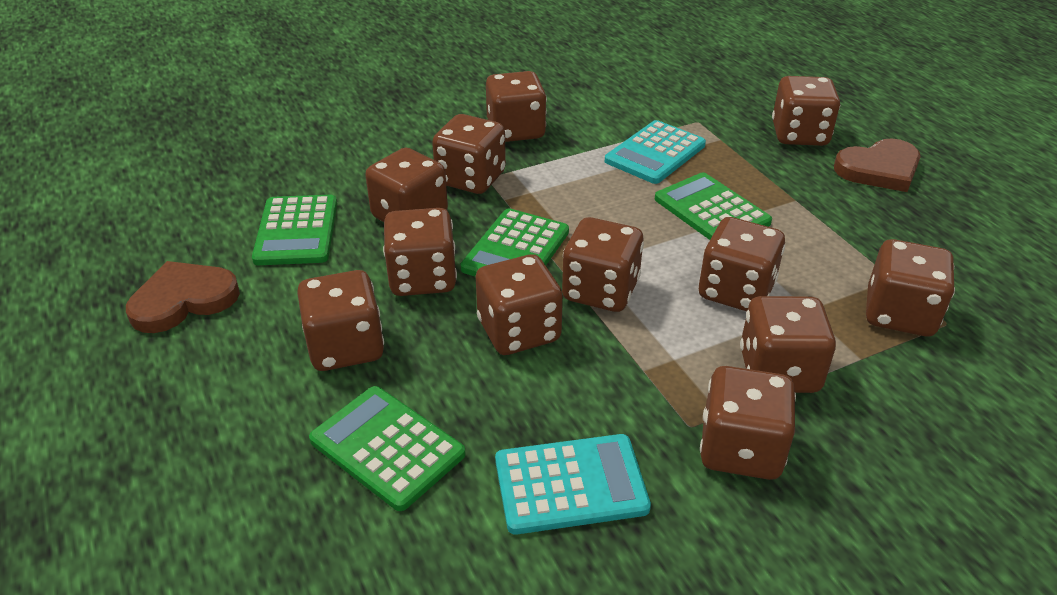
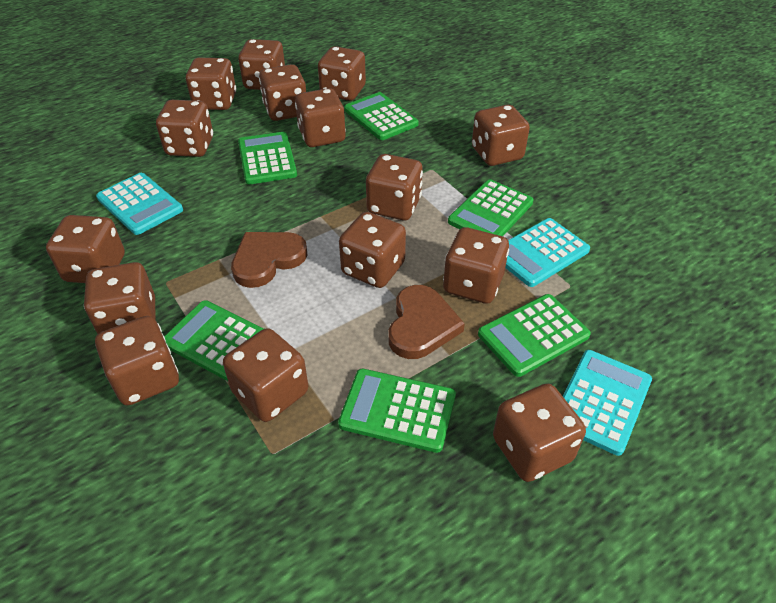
brown dice: [297,270,384,371] [365,148,448,222] [383,208,457,296] [432,114,506,194] [476,254,563,355] [486,71,547,142] [562,217,644,312] [699,217,785,311] [700,366,796,480] [740,296,836,393] [772,76,840,146] [866,239,955,336] = 12 -> [46,215,125,283] [84,262,156,334] [95,316,179,405] [156,100,213,157] [186,57,236,110] [223,328,308,422] [238,39,285,90] [259,64,306,121] [295,88,346,147] [318,46,366,101] [339,212,406,288] [366,154,423,220] [443,227,509,304] [472,105,530,166] [493,384,586,482] = 15
green calculator: [252,195,337,265] [309,386,465,511] [460,208,569,277] [655,172,772,240] = 4 -> [164,300,264,381] [238,132,297,184] [338,369,456,453] [344,92,419,140] [448,179,534,236] [478,294,591,377] = 6
turquoise calculator: [495,434,651,535] [605,120,706,184] = 2 -> [96,173,183,235] [505,218,590,287] [563,350,652,456] = 3

